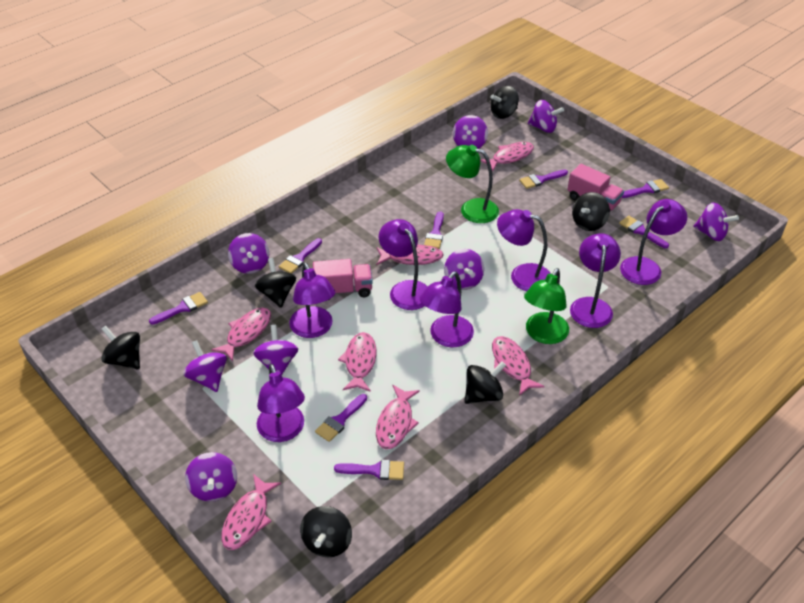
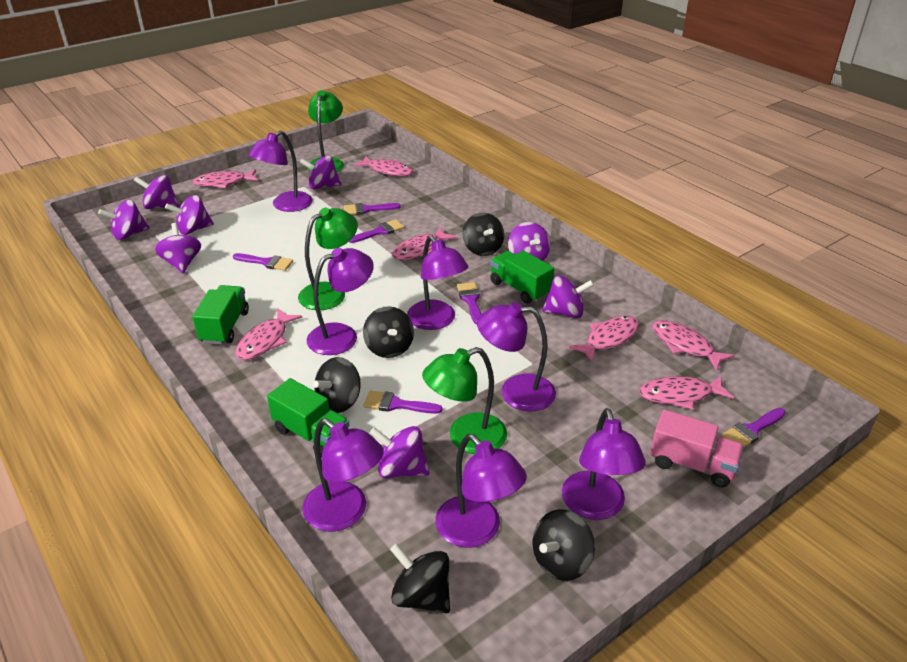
black spinning top: [101,326,140,370] [255,258,296,308] [300,506,352,558] [465,361,506,404] [490,86,519,119] [572,192,610,231] = 6 -> [313,357,361,413] [363,306,414,358] [390,543,450,614] [462,213,504,256] [533,509,595,581] = 5
green lamp: [446,145,499,223] [524,268,569,344] = 2 -> [298,208,358,310] [307,90,344,172] [422,347,507,454] = 3
green truck: none = 0 -> [192,285,249,345] [267,378,350,458] [490,251,554,304] = 3
pink truck: [313,259,373,300] [567,164,624,211] = 2 -> [650,410,744,488] = 1
purple brush: [149,292,208,325] [279,238,322,274] [315,394,367,442] [334,460,404,480] [424,211,444,249] [519,170,568,189] [619,216,669,248] [622,179,669,198] = 8 -> [233,253,293,271] [344,203,401,215] [349,219,404,243] [364,391,443,414] [457,282,481,324] [722,408,786,447] = 6

